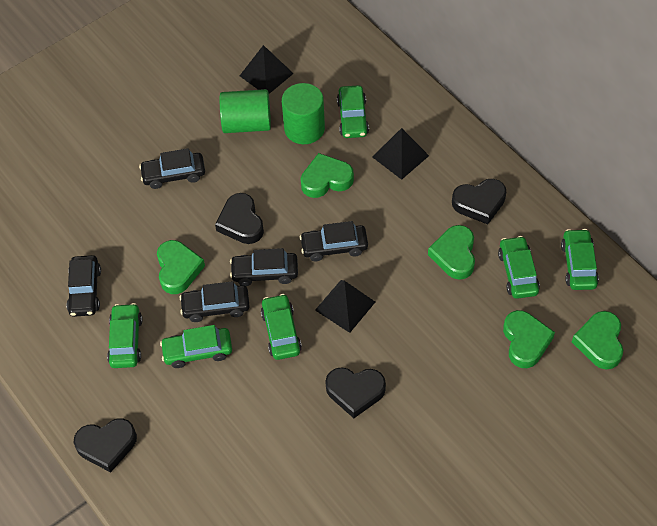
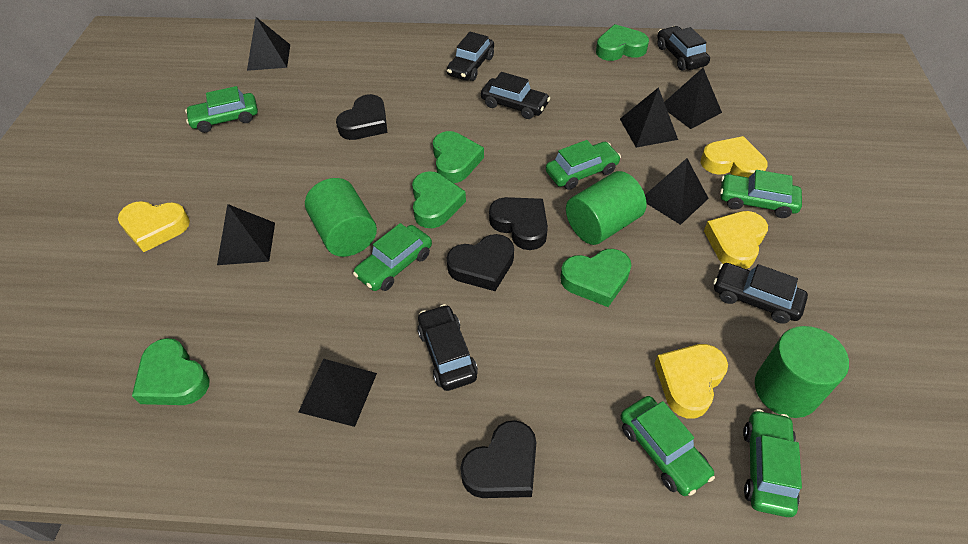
black pyramid: [240,45,294,94] [315,280,375,333] [373,128,429,180] = 3 -> [217,204,275,265] [247,17,290,71] [298,359,377,427] [620,87,678,148] [645,158,709,225] [664,68,722,129] = 6
green cylinder: [220,89,271,133] [282,83,325,144] = 2 -> [305,178,377,257] [566,171,647,245] [755,326,849,418] = 3
yellow heart: none = 0 -> [118,201,190,252] [654,344,728,419] [700,136,767,178] [704,211,768,269] = 4

